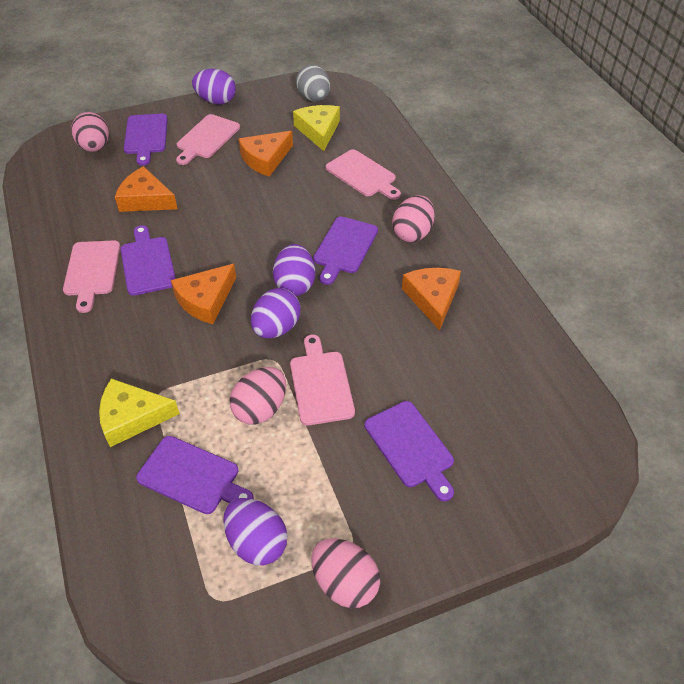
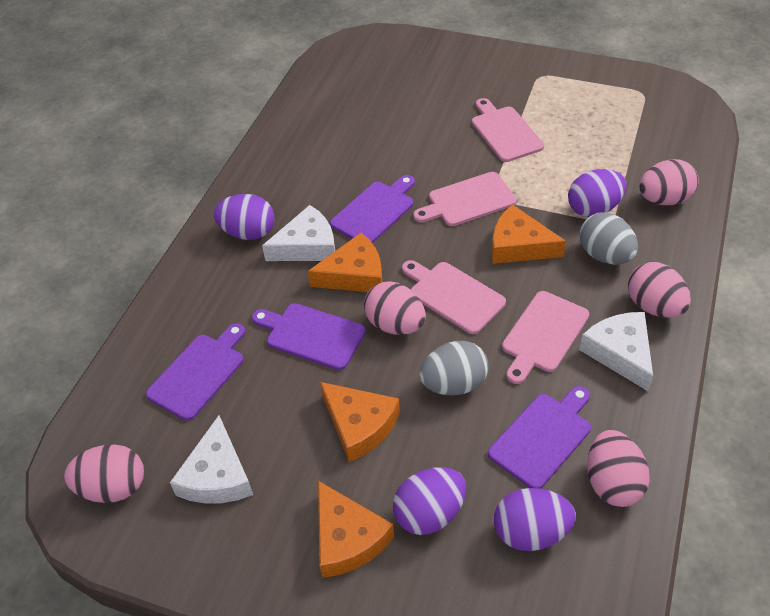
grey egg: [296,64,330,102] = 1 -> [419,341,488,396] [580,212,638,264] = 2
pink egg: [71,112,109,152] [230,367,286,425] [311,538,380,608] [392,195,435,242] = 4 -> [64,444,144,503] [364,282,426,335] [587,430,650,507] [628,262,691,318] [639,159,699,205] = 5
purple cutting board: [120,225,176,296] [124,114,168,166] [136,436,254,514] [313,217,378,285] [365,401,454,501] = 5 -> [146,323,245,421] [252,303,366,370] [330,175,415,243] [488,386,591,489] = 4
white cheese: none = 0 -> [170,415,253,504] [262,205,335,261] [579,312,653,391] = 3
yellow cheese: [99,378,180,447] [293,105,340,151] = 2 -> none = 0

